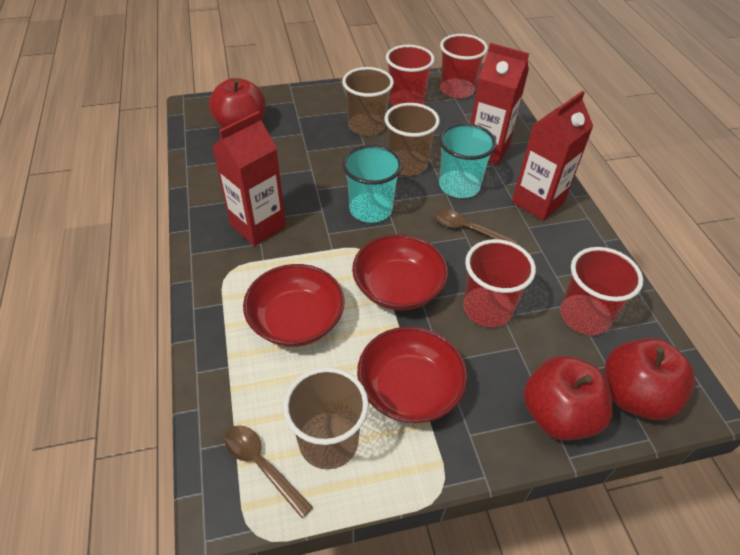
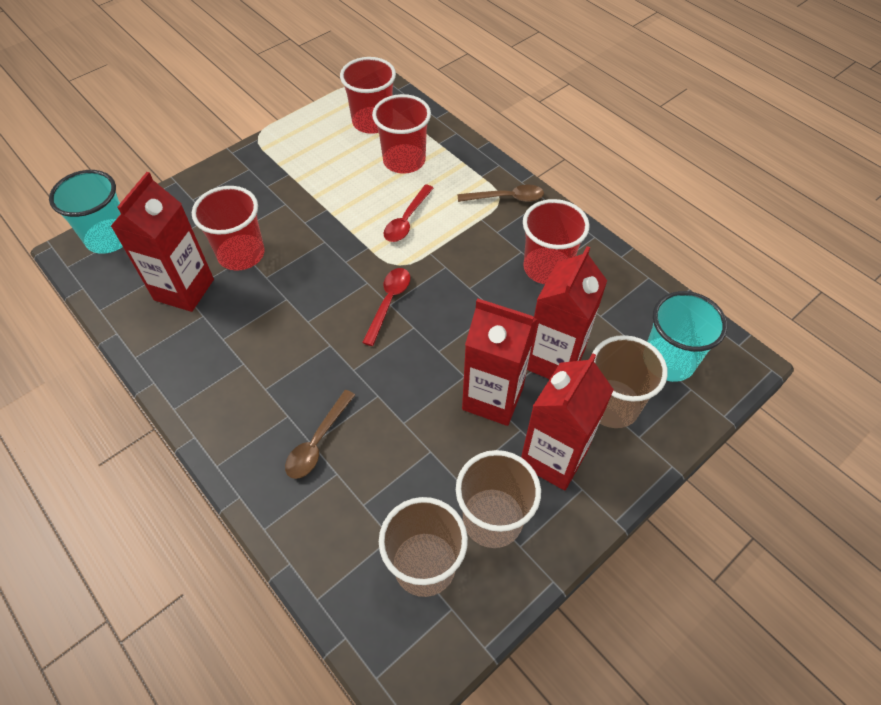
red apple: [209,78,266,128] [523,356,613,441] [605,338,695,420] = 3 -> none = 0
red bowl: [243,264,345,347] [352,234,448,311] [357,327,467,423] = 3 -> none = 0
red carton: [212,111,286,246] [470,43,529,165] [512,90,593,221] = 3 -> [111,172,214,312] [462,298,537,426] [521,353,614,491] [527,246,607,379] = 4
red spoon: none = 0 -> [362,268,410,346] [384,184,433,242] = 2

